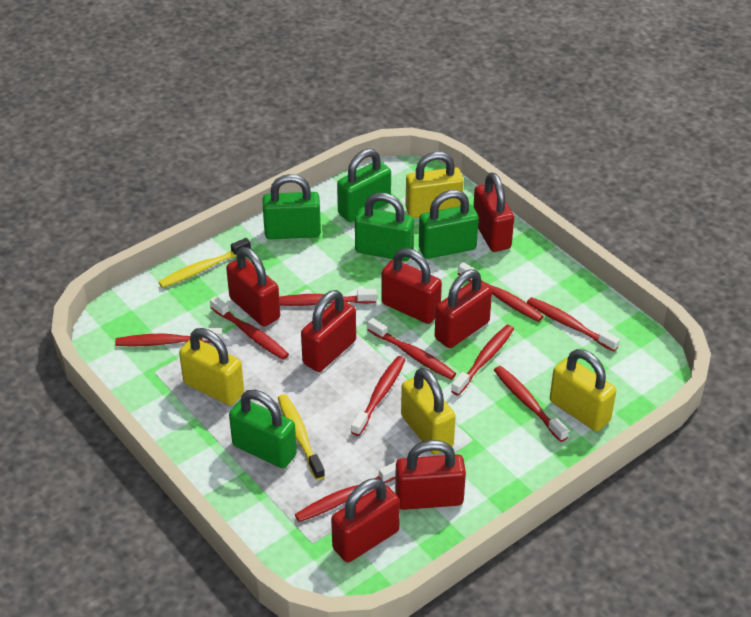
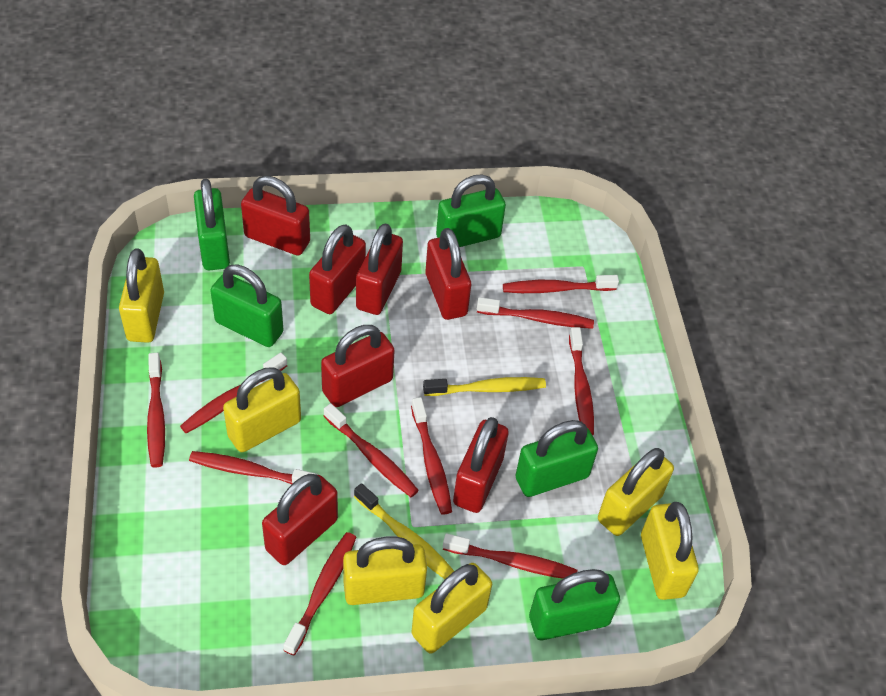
yellow padlock: [179,328,244,406] [401,368,456,455] [405,152,464,218] [550,349,617,431] = 4 -> [119,248,164,343] [223,367,301,452] [343,537,427,605] [411,563,492,653] [598,448,674,536] [641,502,699,600] = 6

